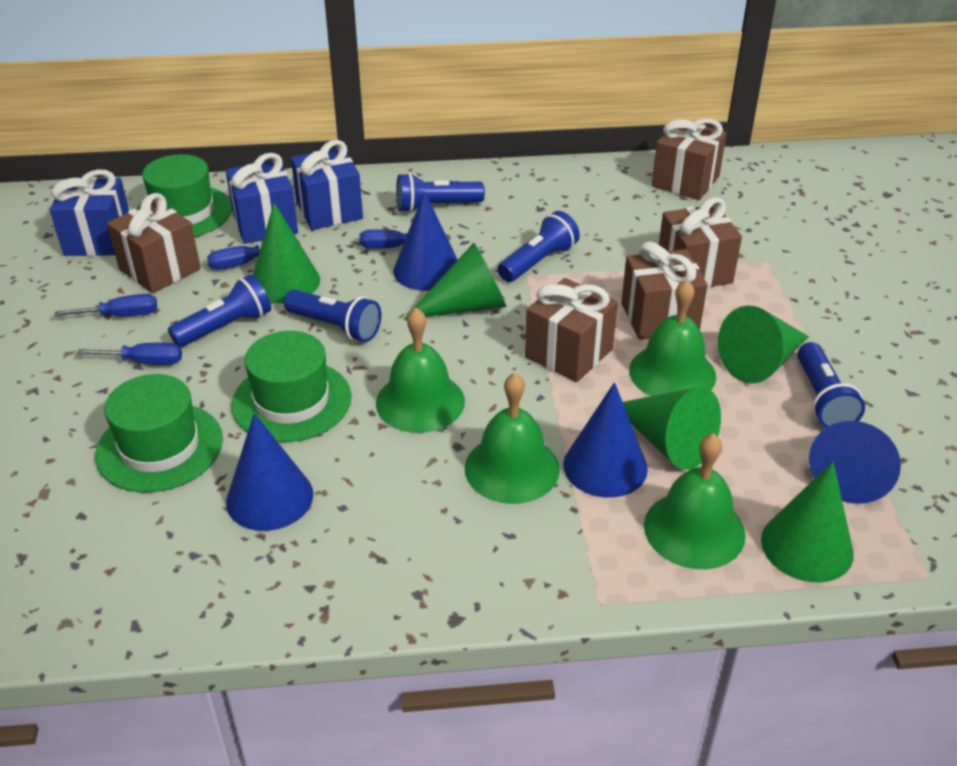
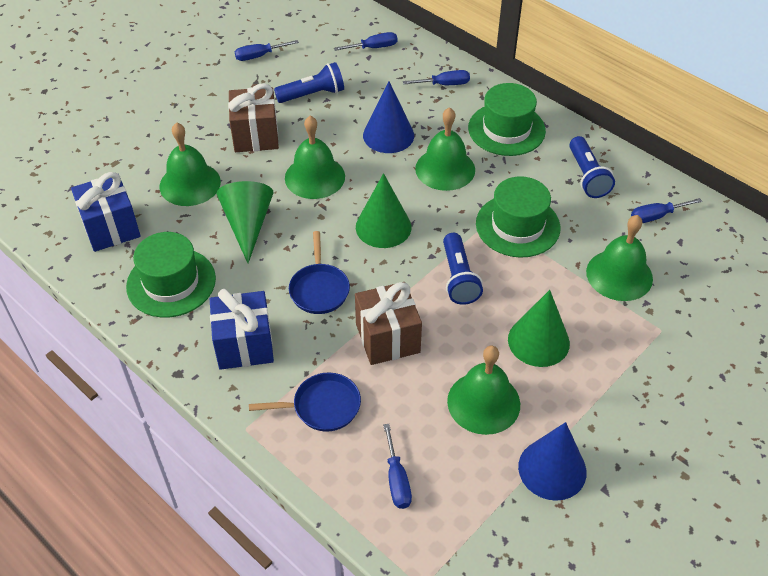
blue cone: [226,413,313,531] [393,191,458,291] [563,382,648,498] [809,421,901,504] = 4 -> [363,81,414,153] [518,422,587,501] = 2
blue flashlight: [168,274,271,347] [284,290,381,342] [396,173,485,213] [498,211,580,282] [797,342,865,428] = 5 -> [274,62,344,103] [443,233,483,305] [569,136,615,198] = 3
blue gift: [50,169,129,256] [226,153,298,244] [291,140,363,230] = 3 -> [71,172,141,252] [210,289,274,370] = 2
blue pan: none = 0 -> [249,373,361,432] [289,231,350,314] = 2
blue screwdriver: [54,294,157,316] [77,343,182,365] [207,240,300,270] [359,229,451,249] = 4 -> [235,40,299,61] [334,32,397,51] [383,424,412,509] [403,70,470,85] [631,198,702,223] = 5
brown gift: [107,193,201,293] [525,278,618,382] [621,242,708,340] [652,118,727,200] [659,197,742,288] = 5 -> [228,84,279,152] [355,282,422,365] = 2
green bell: [376,308,465,433] [465,373,560,504] [629,280,716,396] [644,433,746,569] = 4 -> [159,122,221,206] [285,116,345,199] [415,107,475,191] [447,346,520,435] [586,215,653,301] = 5
green cone: [253,203,320,303] [404,243,506,319] [623,387,721,470] [718,305,809,383] [761,462,854,583] = 5 -> [217,181,273,263] [356,173,411,248] [508,290,570,367] = 3

